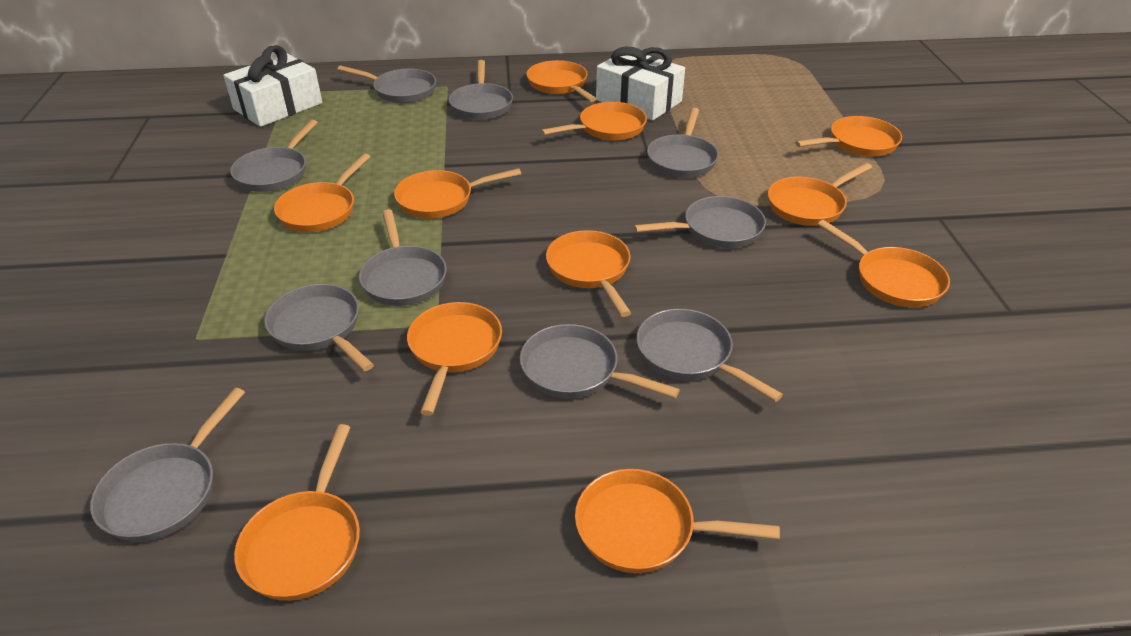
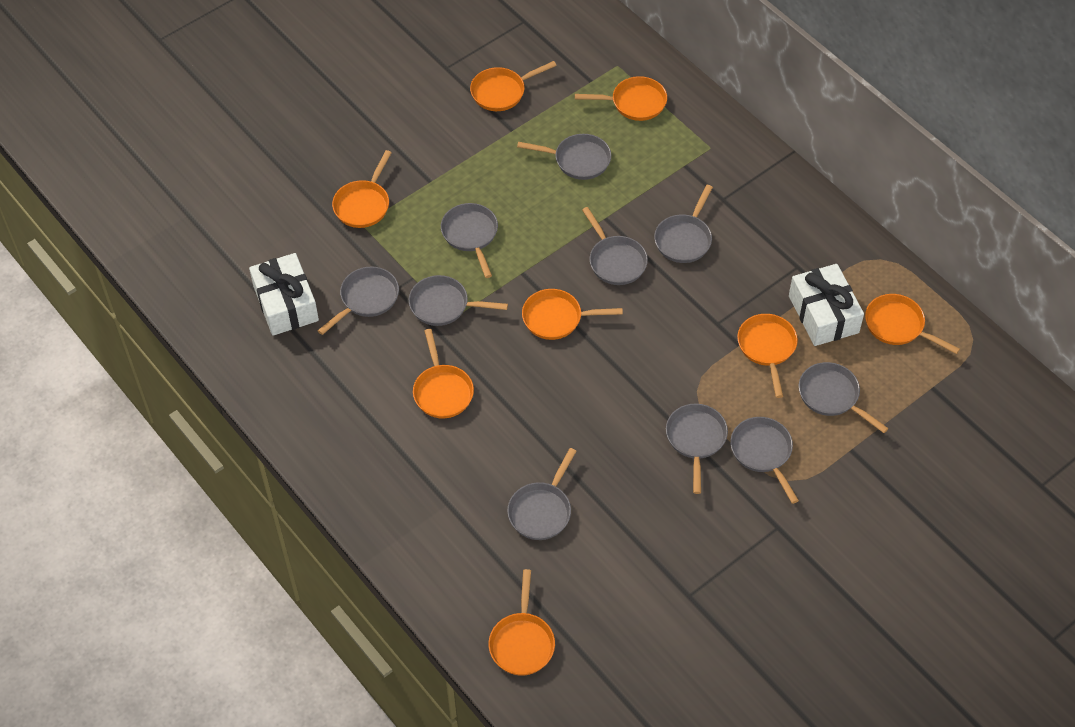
orange pan: [234,424,360,601] [274,153,371,232] [394,168,521,219] [407,302,502,416] [526,60,597,102] [541,102,647,141] [546,230,631,317] [575,469,780,573] [768,163,872,226] [795,116,902,157] [817,220,950,307] = 11 -> [332,150,392,228] [413,329,474,418] [470,61,557,111] [489,569,555,675] [522,289,623,340] [575,76,667,121] [737,314,798,398] [865,294,960,354] = 8

